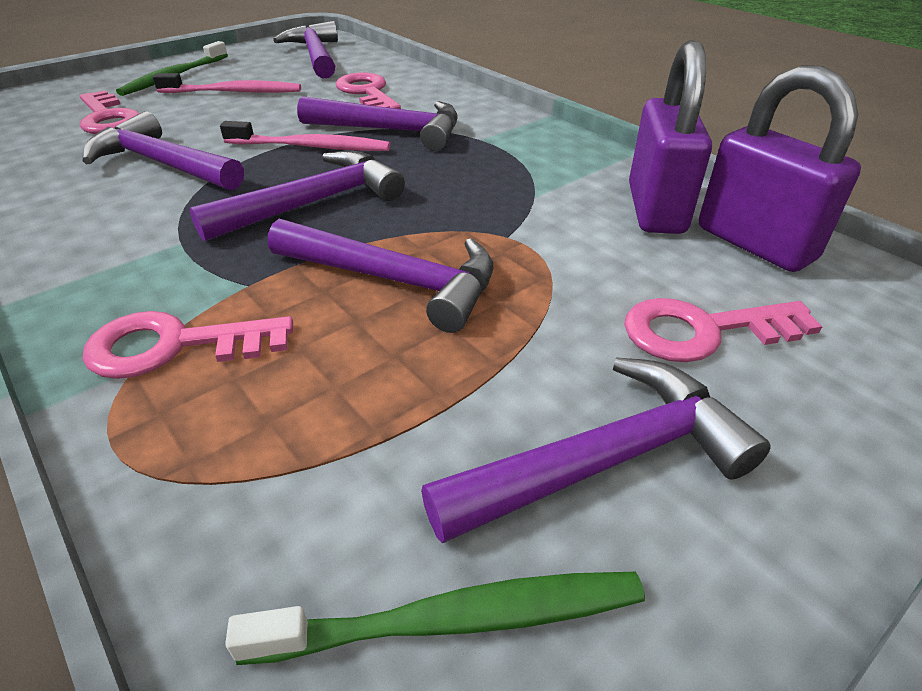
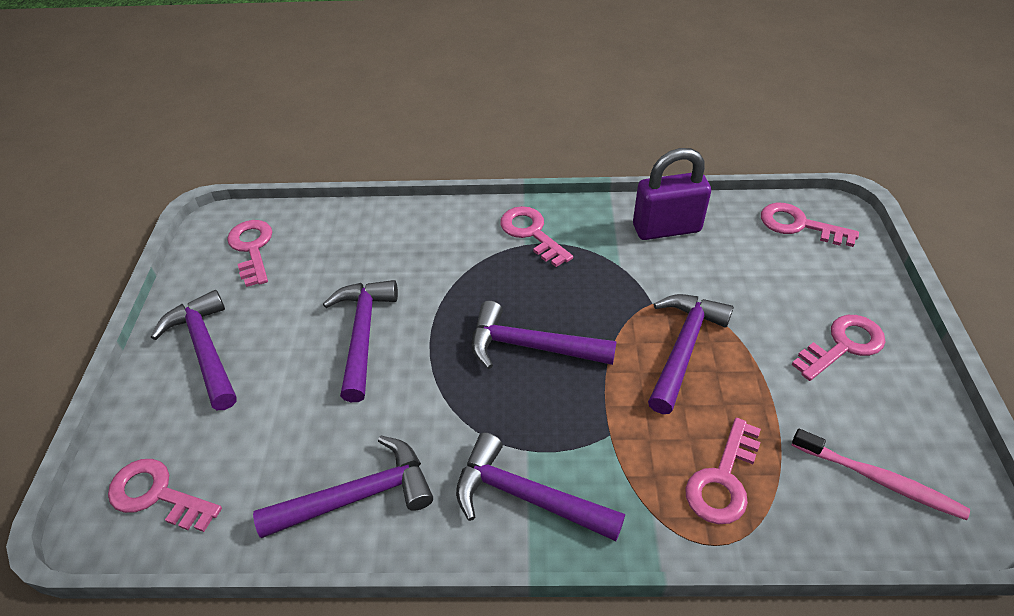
green toothbrush: [116,41,228,96] [225,572,645,665] = 2 -> none = 0
pink key: [80,90,140,134] [83,311,293,379] [336,72,401,109] [624,298,823,362] = 4 -> [108,459,222,532] [227,220,272,287] [500,206,573,267] [685,418,761,524] [761,203,859,247] [791,315,885,381] = 6
pink toothbrush: [153,73,301,93] [220,121,390,151] = 2 -> [792,429,970,520] = 1
purple padlock: [629,41,712,234] [699,65,861,272] = 2 -> [633,148,711,240] = 1

